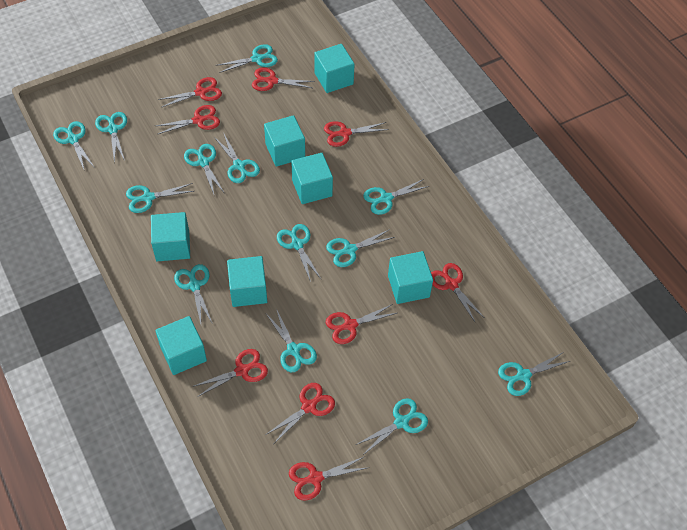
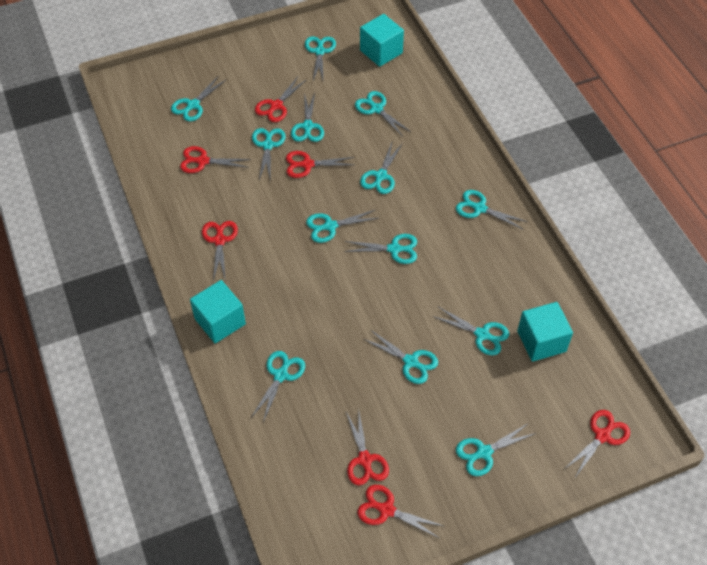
red scissors: [156,105,220,134] [158,77,222,107] [192,349,268,397] [252,68,315,91] [265,383,335,443] [289,457,367,501] [324,121,389,147] [326,304,397,344] [431,263,485,322] = 9 -> [180,146,251,173] [202,221,238,281] [255,77,307,122] [286,151,354,178] [346,408,389,486] [358,485,443,538] [564,410,630,476] = 7
turquoise cube: [151,212,190,261] [155,316,207,375] [227,256,267,307] [264,115,305,167] [291,153,333,204] [314,44,355,93] [388,251,433,304] = 7 -> [190,280,246,343] [360,14,404,67] [517,302,573,362] = 3

